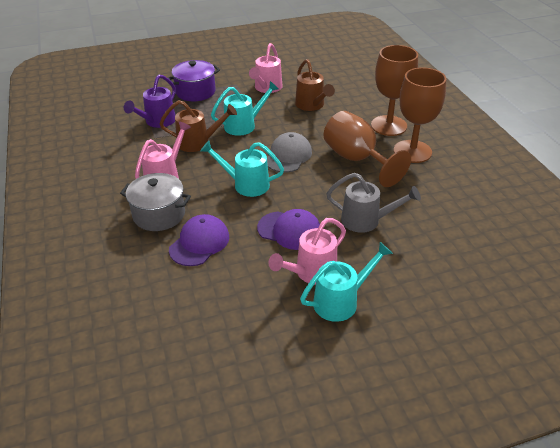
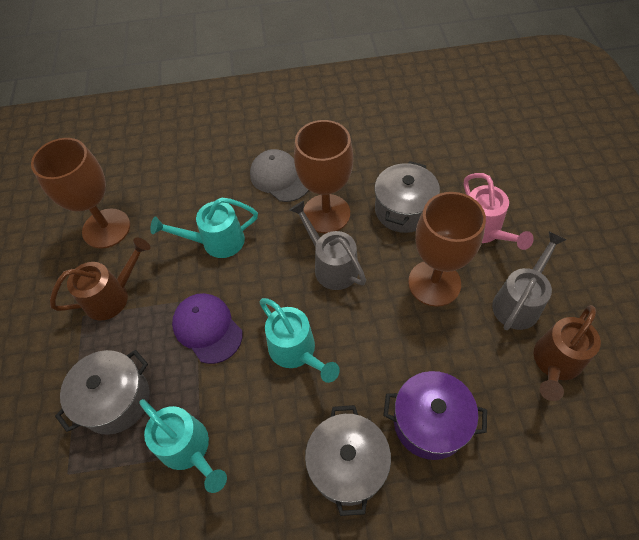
grey pot: [120,173,191,231] = 1 -> [55,350,150,435] [305,405,391,516] [375,161,440,233] = 3
grey watering can: [326,173,421,233] = 1 -> [289,201,366,290] [492,231,566,330] = 2
pink watering can: [135,121,191,179] [249,43,283,93] [269,218,346,285] = 3 -> [464,173,534,250] = 1
purple cap: [169,214,229,266] [257,209,320,250] = 2 -> [172,293,242,364] = 1
purple watering can: [124,75,176,128] = 1 -> none = 0

